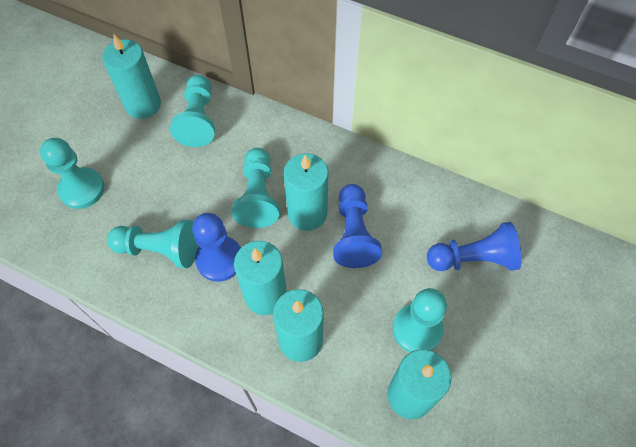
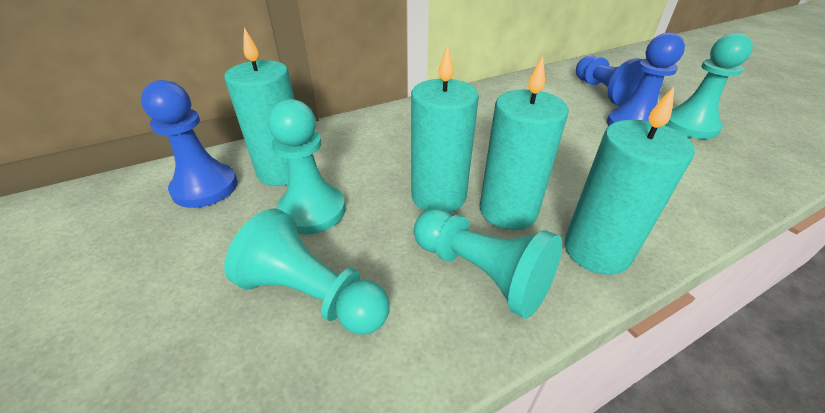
turquoise candle: [102,34,161,119] [234,241,287,315] [273,289,324,362] [284,153,329,231] [387,349,452,419] = 5 -> [224,28,295,186] [411,45,479,213] [480,56,569,230] [564,86,695,275] = 4
turquoise pawn: [40,138,105,209] [107,220,198,268] [170,75,215,147] [232,148,279,228] [393,288,447,352] = 5 -> [224,209,390,335] [268,99,345,234] [414,209,562,319] [665,33,753,139] = 4

